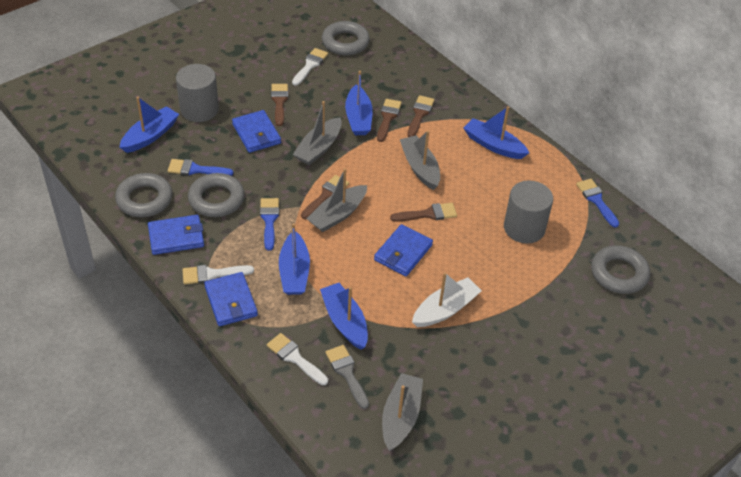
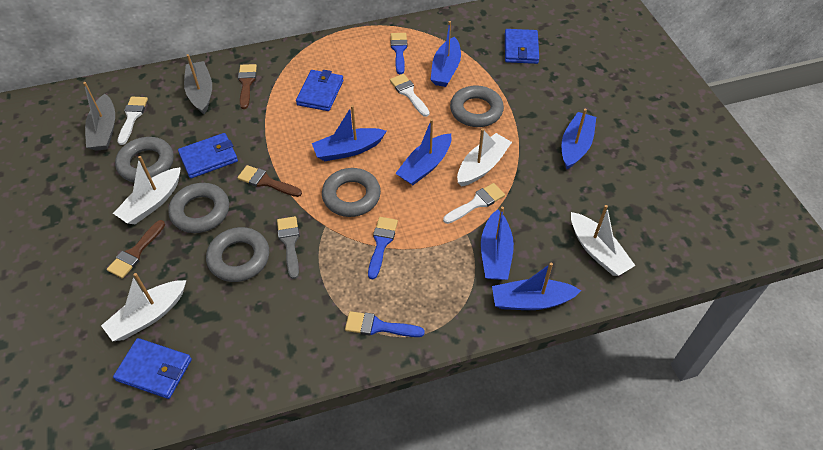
blue boat: [119,97,179,153] [279,223,310,295] [320,283,368,350] [345,71,373,135] [464,106,529,159] = 5 -> [312,105,387,161] [395,119,452,185] [430,21,461,87] [481,207,514,280] [492,263,581,310] [562,109,596,169] = 6
brown brush: [271,84,288,126] [301,175,349,219] [377,99,402,142] [390,203,457,222] [407,95,434,137] = 5 -> [107,220,165,279] [237,165,302,197] [238,64,257,109] = 3
grey boat: [293,101,342,165] [306,168,367,232] [382,373,423,451] [399,130,440,190] = 4 -> [83,82,115,151] [184,54,212,114] = 2
grey cylinder: [176,64,219,122] [504,180,553,244] = 2 -> none = 0
grey ring: [115,173,173,217] [188,173,245,217] [322,21,370,55] [591,245,650,294] = 4 -> [115,137,174,182] [168,183,229,233] [206,227,269,282] [322,168,381,217] [450,85,504,127] = 5
white boat: [412,272,482,327] = 1 -> [101,273,186,341] [113,156,181,224] [457,128,512,186] [571,205,636,276] = 4

